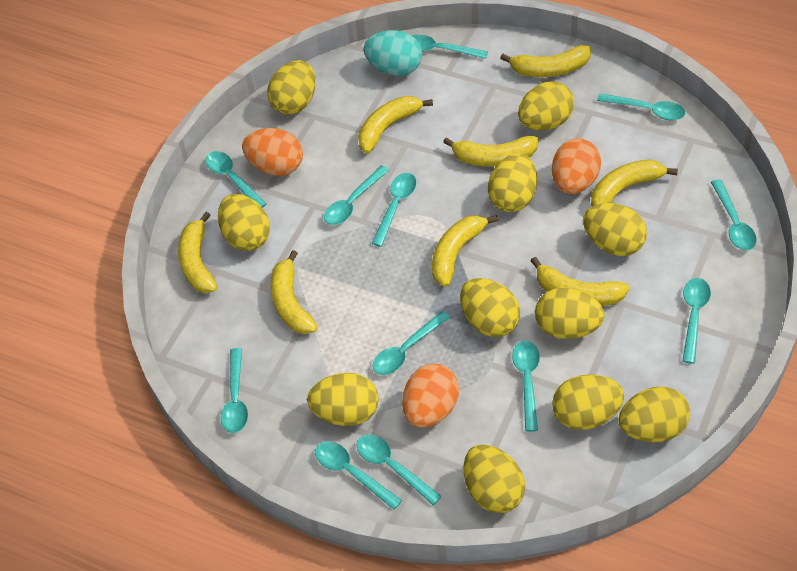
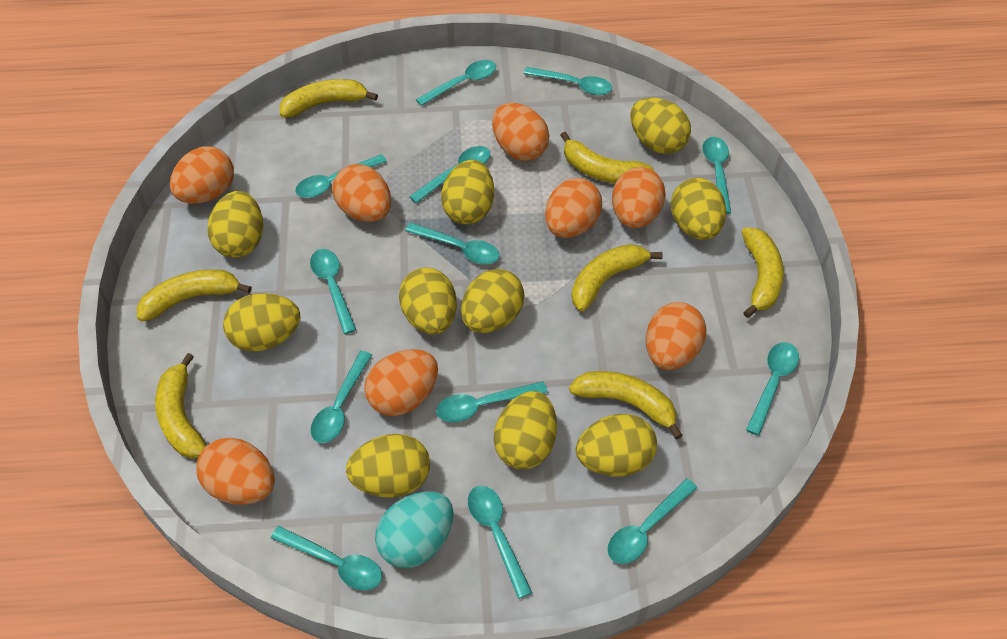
orange egg: [242,128,303,176] [402,364,459,428] [552,138,601,194] = 3 -> [170,146,234,204] [196,438,275,505] [332,164,391,222] [364,349,438,416] [492,103,550,161] [545,178,602,238] [612,167,666,228] [646,302,707,370] = 8
turquoise spoon: [206,151,266,208] [221,348,248,433] [315,441,402,510] [324,165,389,225] [356,434,442,505] [372,173,416,247] [373,311,450,375] [412,34,488,59] [512,341,540,432] [597,93,685,120] [682,278,711,364] [711,179,757,250] = 12 -> [271,526,382,590] [295,154,387,198] [310,249,356,334] [311,351,372,443] [405,222,500,264] [409,146,491,203] [416,60,496,106] [436,381,548,422] [468,485,532,599] [524,67,612,95] [607,478,697,564] [703,137,731,214] [746,342,799,436] = 13
yellow banana: [178,212,217,293] [270,250,318,334] [358,96,433,153] [432,215,498,287] [443,136,539,167] [500,45,591,77] [531,257,629,306] [591,159,678,206] = 8 -> [137,269,252,322] [155,353,206,459] [280,79,378,118] [560,132,654,184] [569,371,683,440] [572,244,663,312] [742,227,784,318] = 7
yellow egg: [218,194,270,251] [267,60,316,115] [307,373,379,426] [460,278,520,337] [464,444,525,513] [488,153,537,212] [518,81,574,131] [535,287,604,339] [552,374,624,430] [583,203,647,256] [619,387,690,442] = 11 -> [207,191,263,258] [223,293,301,351] [346,434,430,498] [399,268,457,335] [441,160,494,225] [461,269,524,333] [494,391,557,469] [576,414,657,477] [630,97,691,154] [671,178,726,240] = 10

